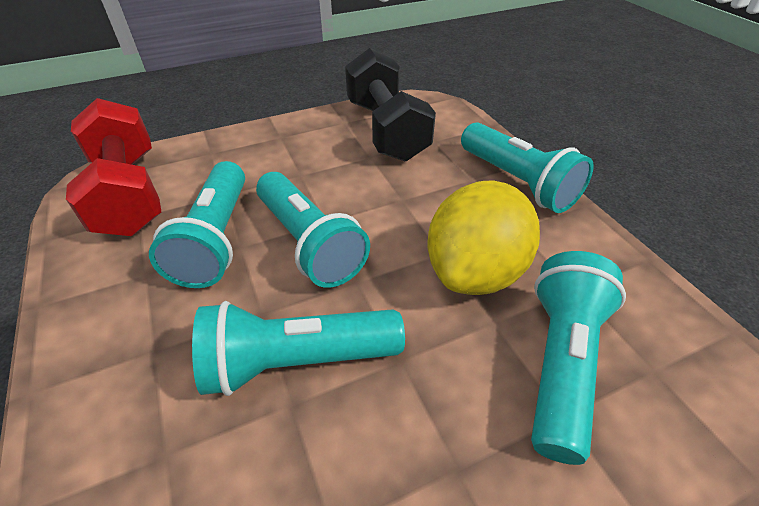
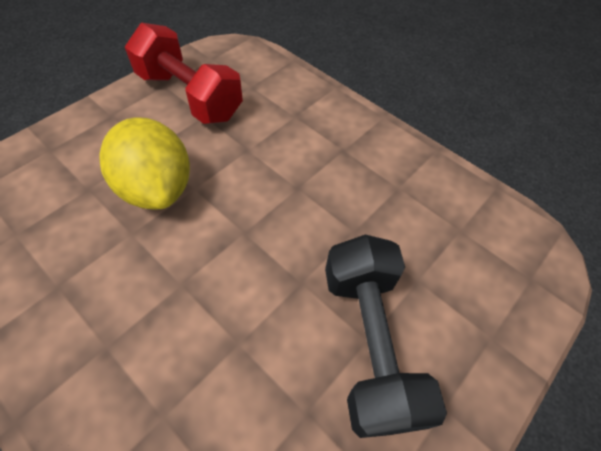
turquoise flashlight: [149,161,245,288] [192,301,405,396] [256,172,370,288] [461,122,594,213] [531,251,626,465] = 5 -> none = 0

